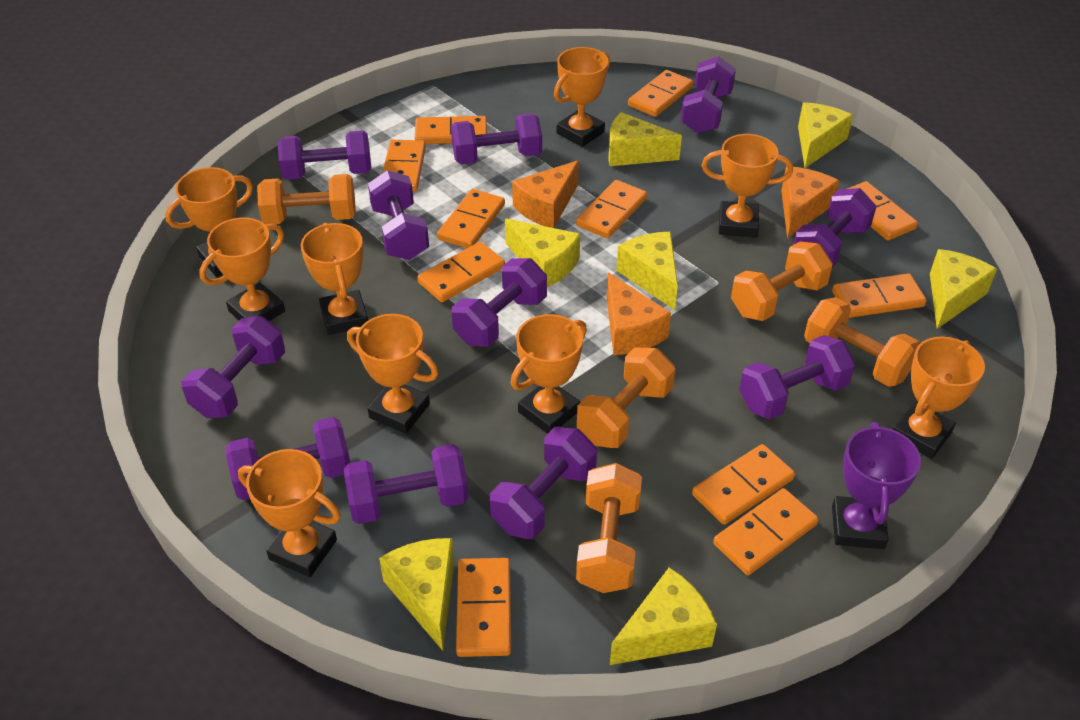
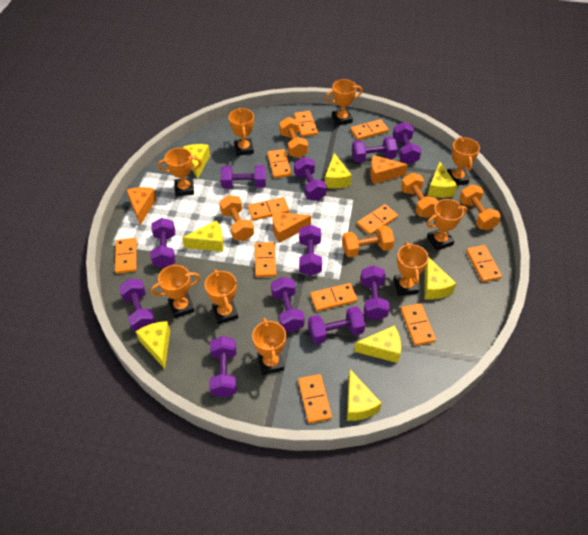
purple trophy: [832,422,921,549] = 1 -> none = 0
yellow cheese: [379,538,455,651] [505,218,580,287] [608,112,682,166] [610,568,717,665] [616,232,678,310] [798,102,853,168] [930,249,997,329] = 7 -> [135,321,170,369] [182,220,224,252] [183,144,210,179] [325,153,352,189] [347,369,382,421] [354,326,401,363] [424,258,456,300] [427,162,457,198] = 8

